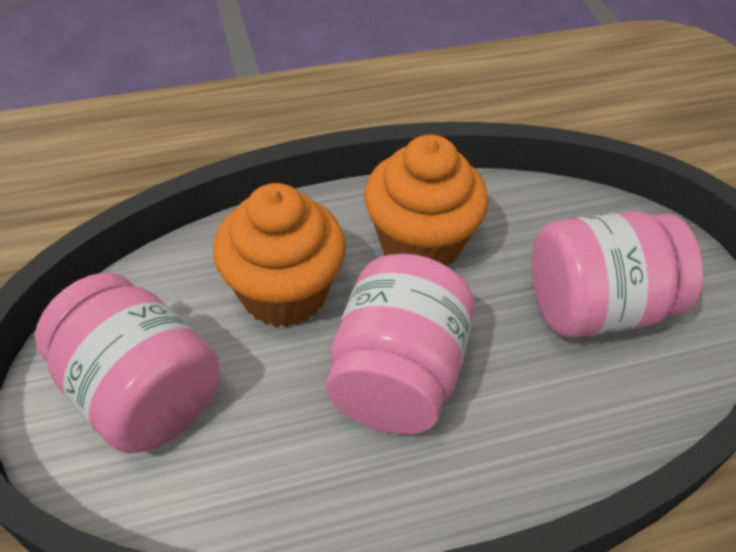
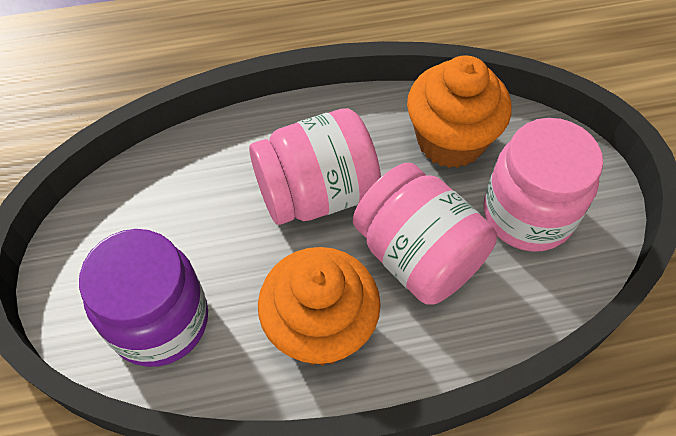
purple jar: none = 0 -> [79,229,208,367] = 1

